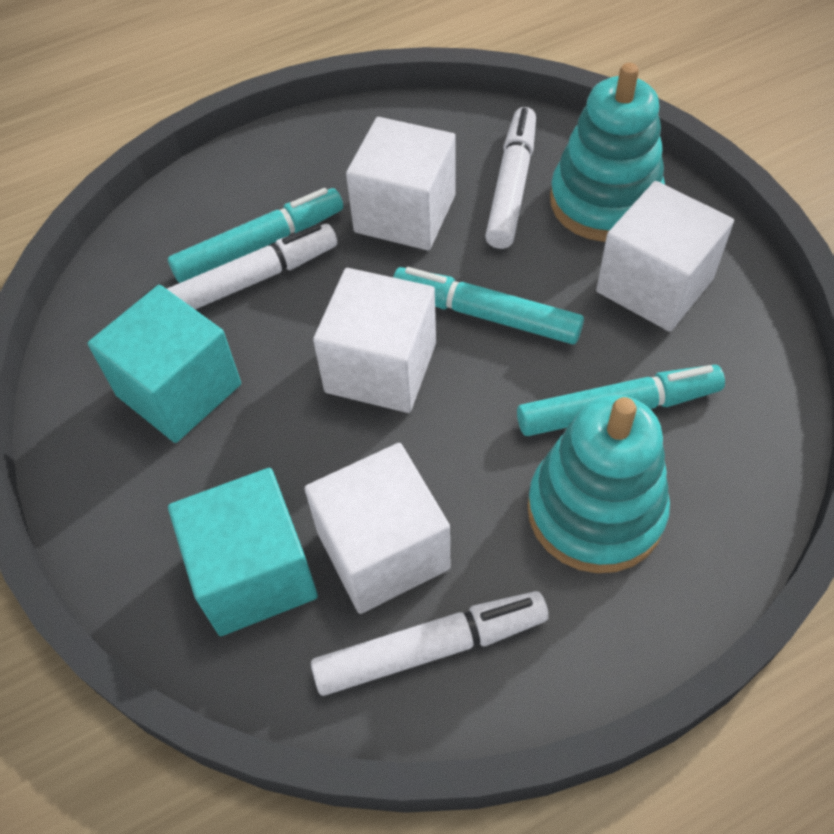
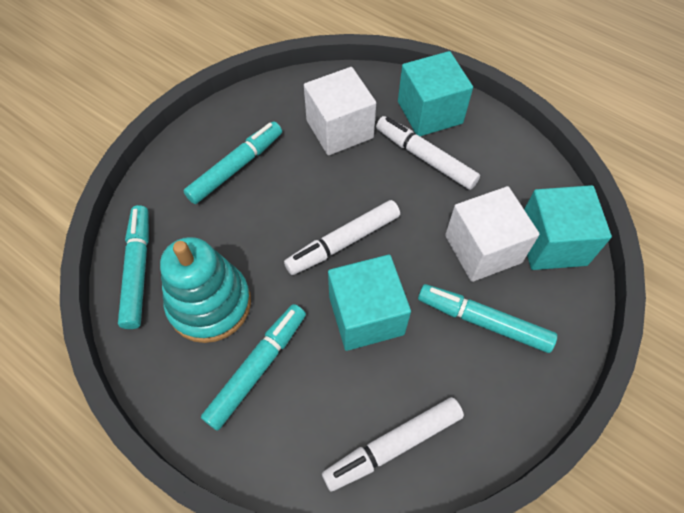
turquoise cube: [88,285,241,443] [168,468,318,636] = 2 -> [328,255,411,351] [398,51,473,136] [524,185,612,270] = 3
turquoise marker: [168,188,343,283] [393,267,584,344] [517,365,725,436] = 3 -> [118,205,149,329] [184,121,282,204] [201,304,306,431] [418,284,557,353] = 4
turquoise stacking toy: [527,395,670,573] [550,63,665,242] = 2 -> [160,237,251,343] = 1
white cube: [305,443,450,614] [313,268,436,413] [346,117,456,250] [596,181,734,332] = 4 -> [304,67,376,156] [445,186,540,282] = 2

